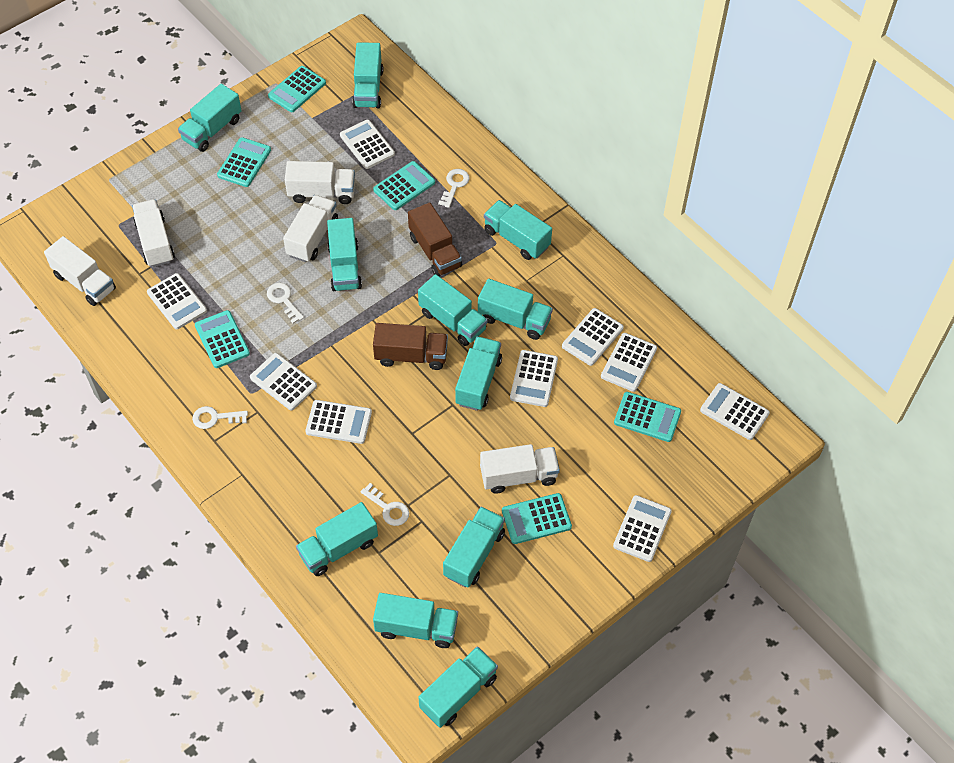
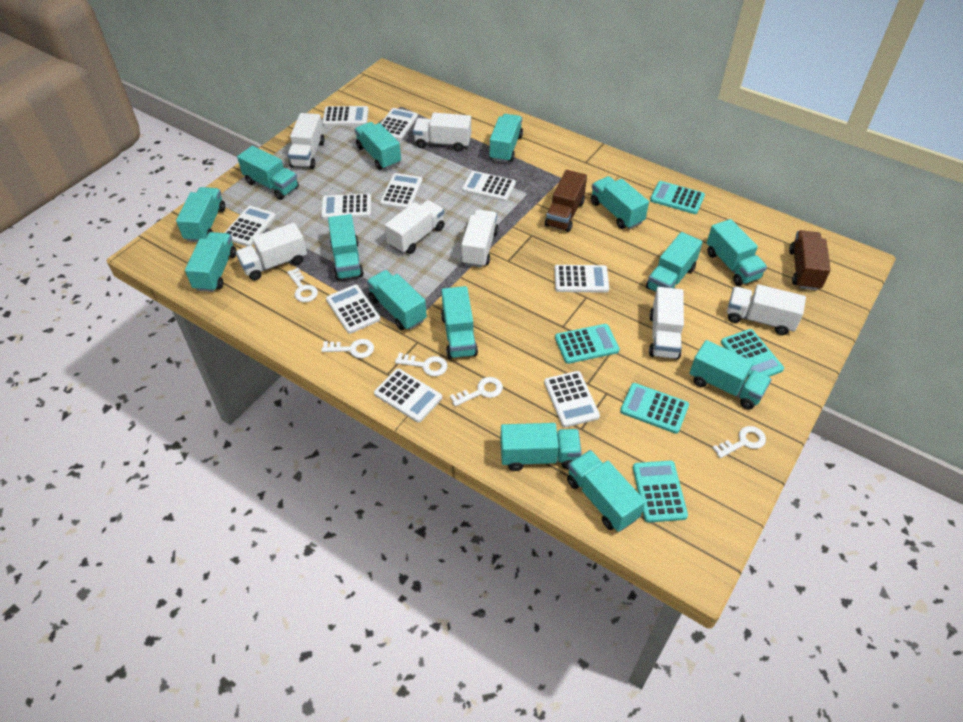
turquoise calculator: [195,310,250,368] [217,137,271,187] [268,66,326,112] [373,161,435,210] [502,493,572,544] [614,392,681,442] = 6 -> [555,324,620,364] [620,383,689,434] [633,461,688,522] [650,181,705,214] [721,329,784,377] = 5
turquoise truck: [178,84,242,152] [296,502,378,576] [327,218,362,291] [352,42,383,108] [373,593,458,648] [418,274,488,346] [418,646,498,728] [443,507,505,588] [455,336,502,411] [478,279,553,340] [484,200,552,260] = 11 -> [176,187,225,242] [185,232,236,292] [237,146,299,200] [328,214,364,280] [354,122,401,170] [367,270,427,330] [441,286,478,359] [489,114,523,163] [500,423,582,471] [567,450,645,532] [591,176,649,229] [646,232,703,292] [690,340,772,410] [707,219,767,286] = 14
white calculator: [147,273,207,329] [250,353,317,411] [305,400,372,444] [340,120,395,169] [510,350,558,407] [562,308,624,366] [601,333,657,392] [613,495,672,562] [700,383,770,440] = 9 -> [224,206,276,246] [321,194,371,219] [323,106,369,126] [326,285,380,334] [374,369,442,423] [380,173,423,209] [381,108,418,140] [462,171,516,202] [544,371,600,427] [554,265,609,293] = 10
white key: [192,406,248,429] [267,283,304,324] [361,483,409,526] [438,169,470,208] = 4 -> [287,268,318,302] [321,339,374,358] [395,353,447,376] [450,377,503,406] [712,426,766,458] = 5
white truck: [44,236,116,306] [132,199,175,267] [283,195,338,262] [285,161,355,204] [480,444,560,494] = 5 -> [236,223,307,280] [288,113,324,169] [385,200,444,254] [413,113,471,152] [461,209,499,268] [649,287,684,360] [727,284,806,335] = 7

